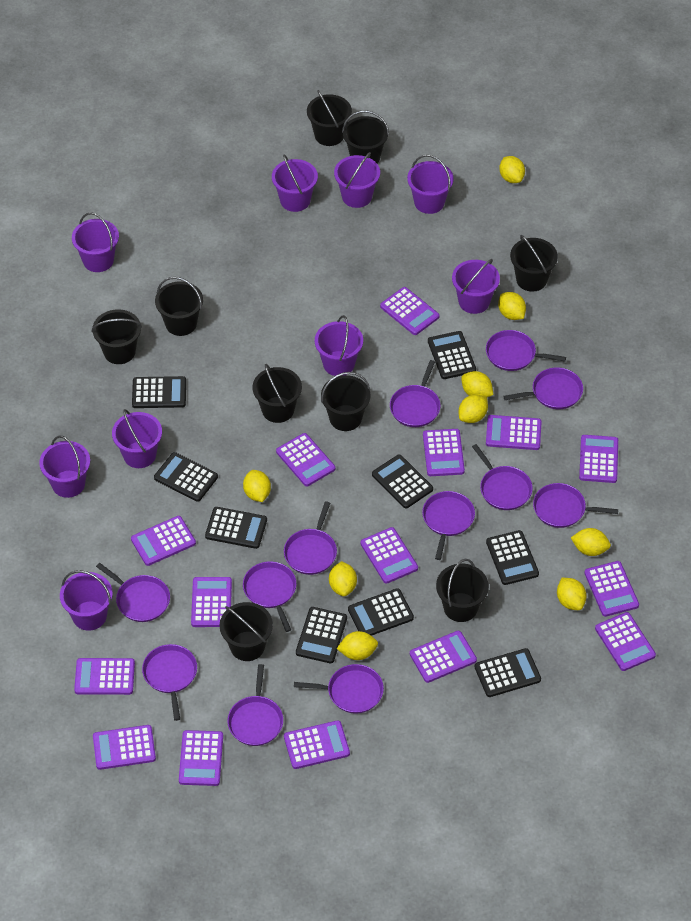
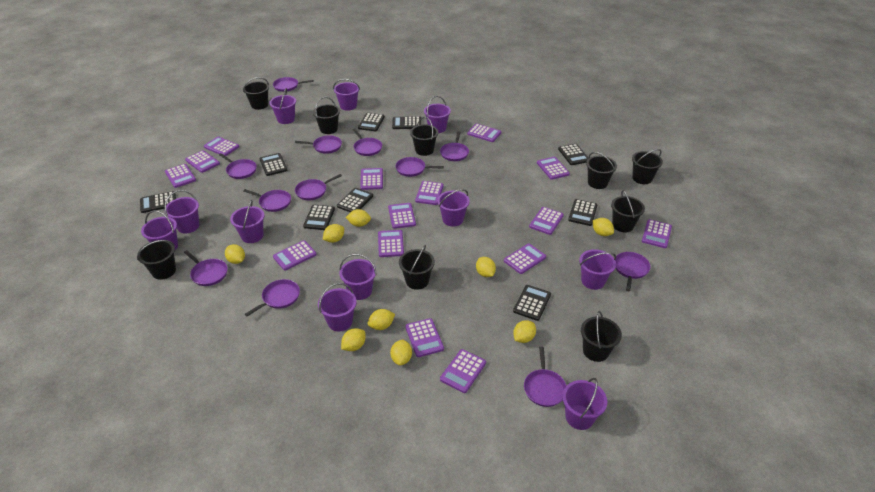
purple bucket: [39,435,90,498] [60,570,113,631] [72,212,119,272] [112,409,162,468] [272,154,318,212] [315,315,363,376] [334,152,380,208] [407,155,454,214] [452,259,500,314] = 9 -> [141,210,178,250] [165,190,199,233] [230,200,265,243] [269,88,296,124] [318,283,357,331] [333,79,360,111] [339,254,377,300] [424,96,451,133] [437,189,470,227] [562,378,607,430] [579,249,616,290] = 11

